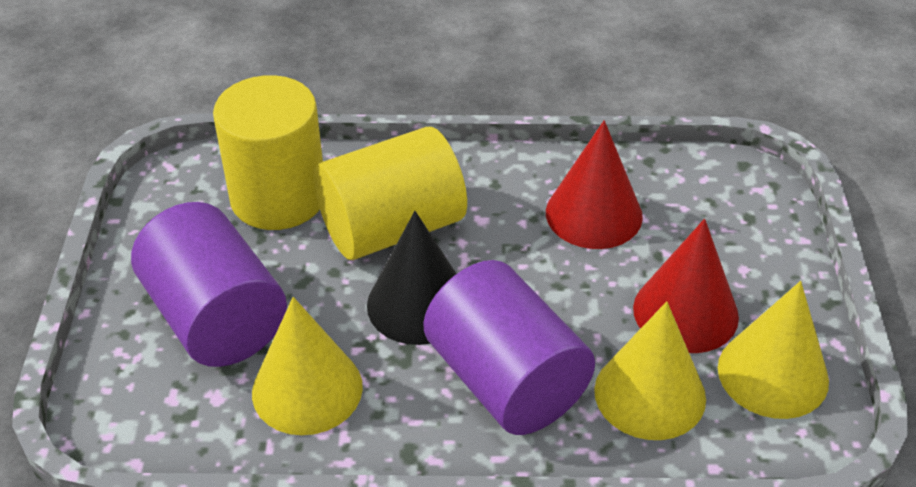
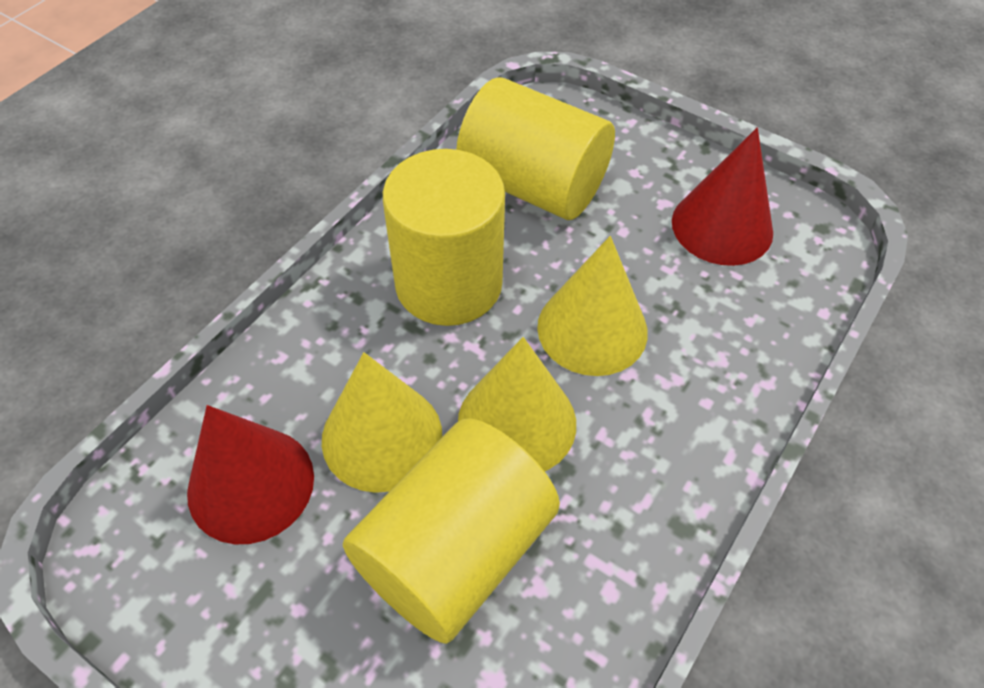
black cone: [367,211,456,345] = 1 -> none = 0
purple cylinder: [131,202,287,367] [423,260,595,435] = 2 -> none = 0
yellow cylinder: [213,75,323,230] [314,127,467,260] = 2 -> [343,418,560,644] [383,149,505,326] [456,77,615,220] = 3

